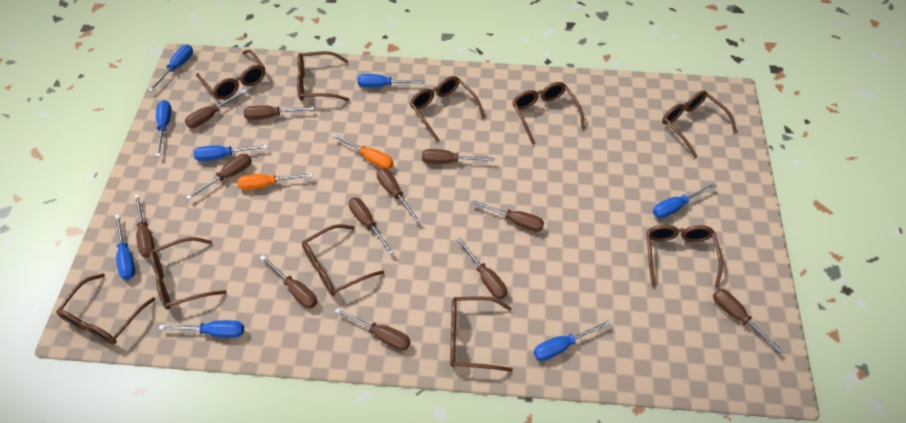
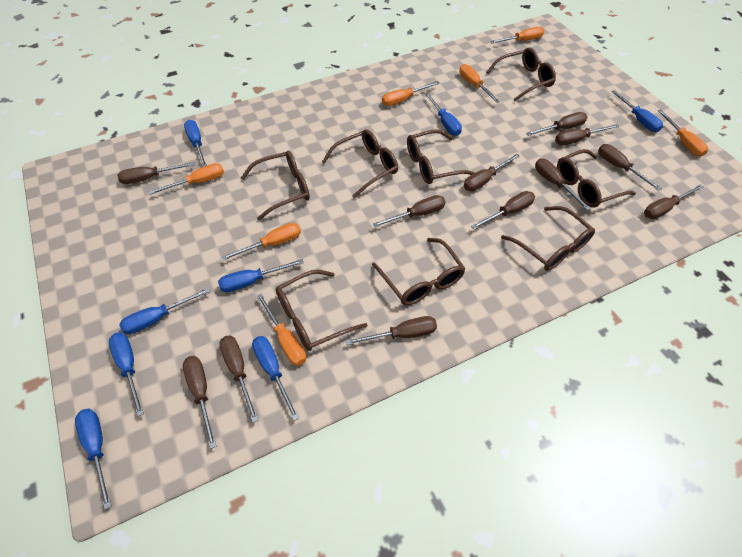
brown glasses: [56,273,156,344] [150,237,227,310] [196,50,265,100] [297,51,350,101] [302,224,384,296] [410,76,485,142] [450,296,513,372] [512,82,585,145] [647,225,723,288] [662,91,737,158] = 10 -> [241,151,310,220] [276,270,368,351] [322,129,398,198] [372,238,466,305] [407,129,475,184] [486,48,556,102] [501,206,595,271] [557,149,636,208] = 8
orange screwdriver: [237,173,313,190] [332,134,393,169] = 2 -> [149,163,224,195] [222,223,301,261] [257,294,306,366] [382,81,440,106] [459,64,500,103] [490,27,544,43] [657,109,708,156] = 7

